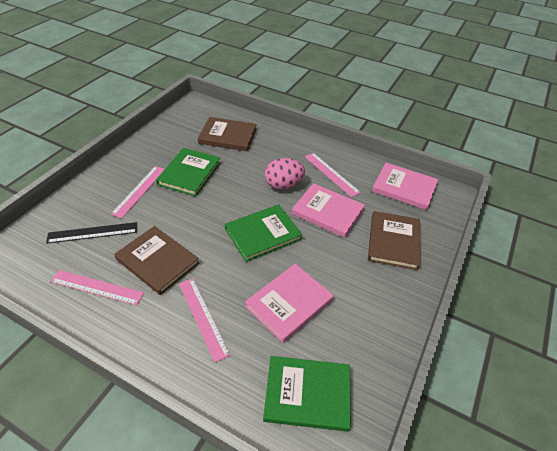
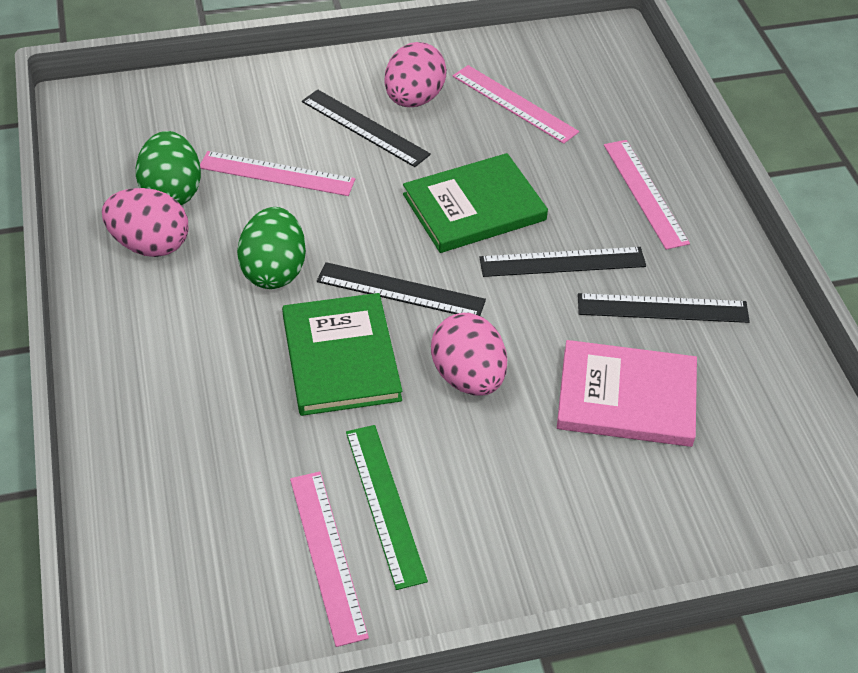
black ruler: [46,222,137,243] = 1 -> [302,89,431,167] [317,262,486,316] [479,247,646,277] [578,293,750,323] = 4
brown book: [114,226,199,295] [198,117,257,151] [368,211,420,270] = 3 -> none = 0
green book: [156,148,221,196] [225,204,302,262] [263,356,351,432] = 3 -> [282,293,402,416] [403,153,548,253] = 2
green egg: none = 0 -> [136,131,201,205] [237,207,306,289] = 2
green ruler: none = 0 -> [346,425,428,590] = 1
pink book: [245,264,334,343] [292,183,365,238] [372,163,438,210] = 3 -> [557,340,697,447] = 1
pink egg: [265,158,305,189] = 1 -> [102,188,188,257] [384,42,447,107] [431,313,507,395] = 3

